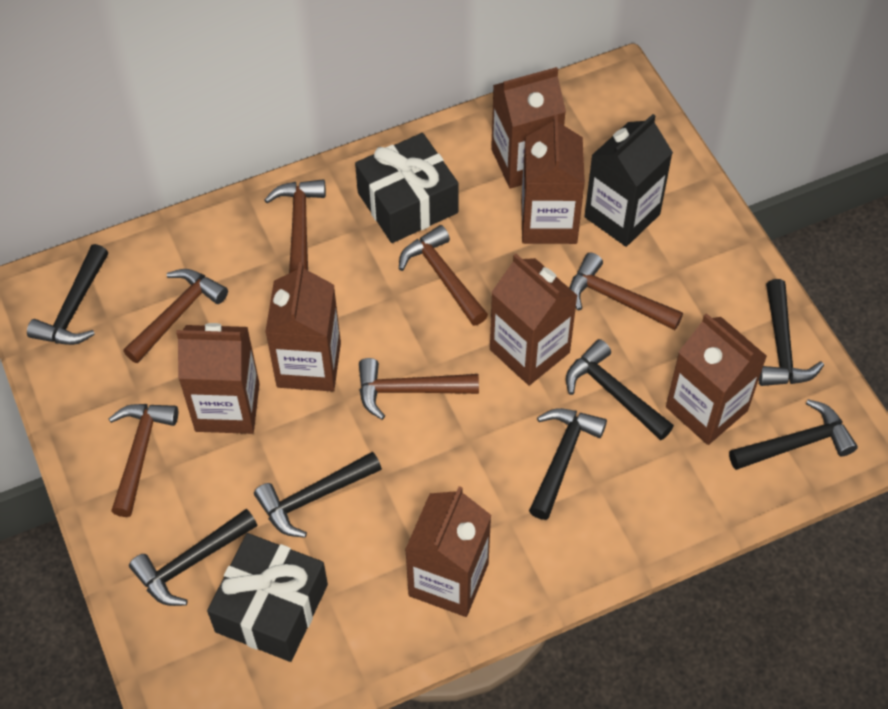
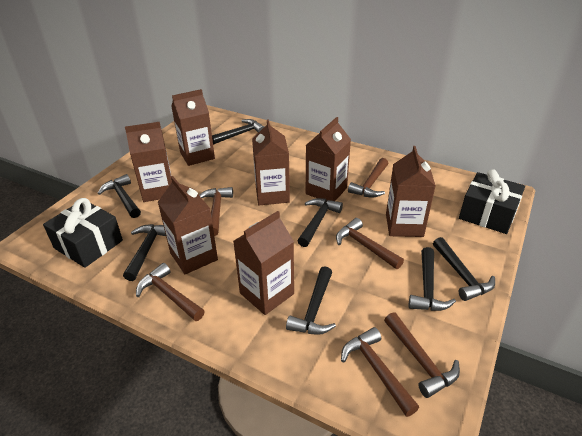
black carton: [584,114,673,247] = 1 -> none = 0

